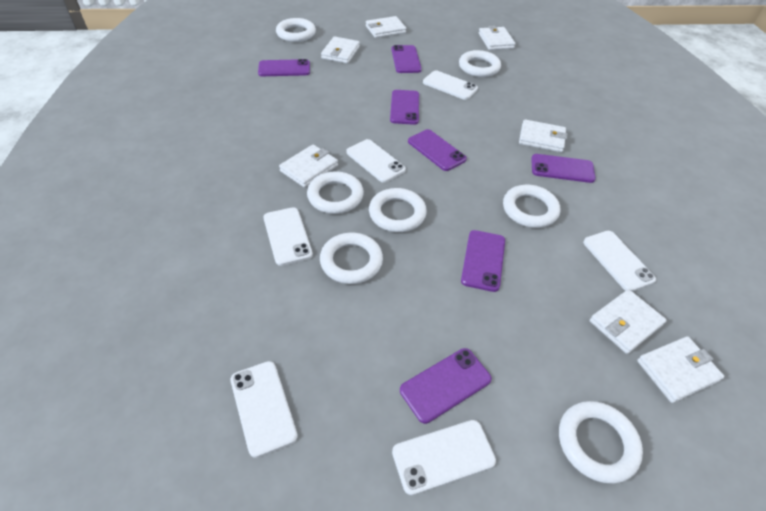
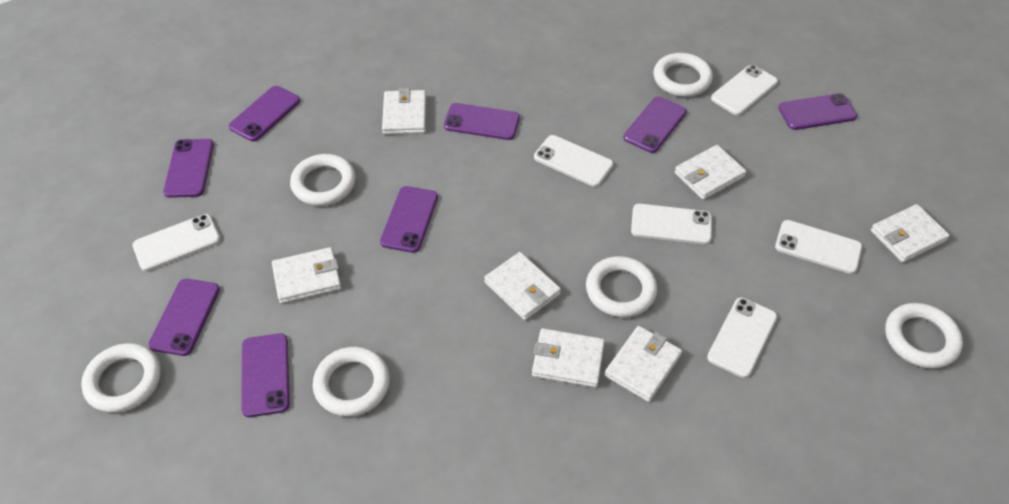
purple phone: [258,59,310,76] [390,90,419,125] [391,45,422,73] [400,348,492,424] [408,129,467,171] [461,230,505,292] [531,154,596,183] = 7 -> [148,279,220,356] [163,139,214,198] [229,86,300,141] [241,333,290,417] [380,186,438,253] [444,103,520,140] [623,97,687,153] [778,93,857,130] = 8
white ring: [276,18,316,42] [307,171,364,214] [320,233,383,284] [369,188,427,232] [459,50,501,77] [503,185,560,228] [559,401,643,483] = 7 -> [81,343,161,413] [290,154,356,206] [313,347,390,417] [586,256,657,317] [653,53,713,97] [885,303,963,369] = 6

